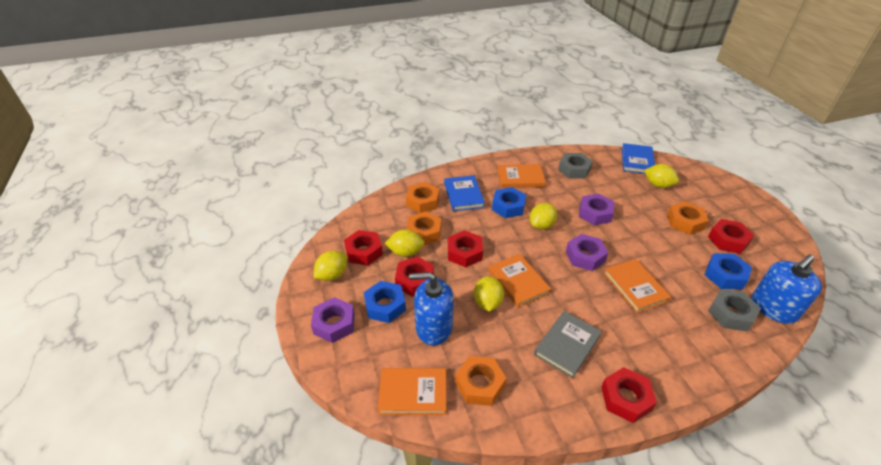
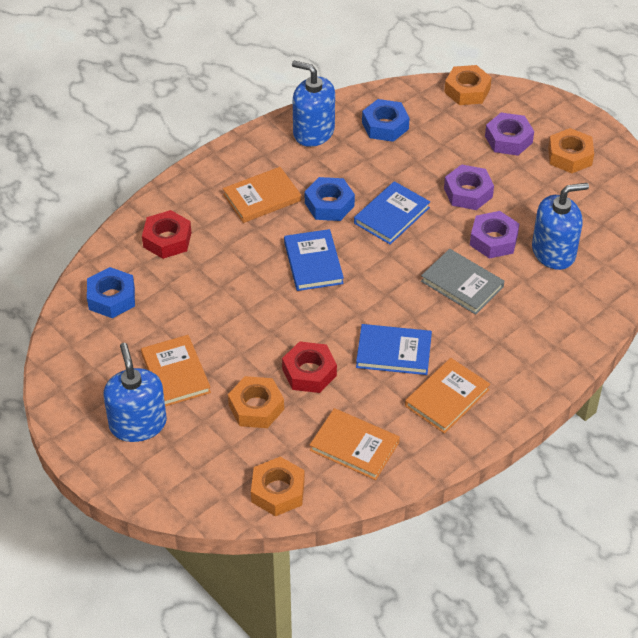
blue book: [444,175,485,211] [622,143,655,174] = 2 -> [284,229,344,291] [354,181,430,245] [356,324,432,375] = 3
blue soap dispenser: [409,272,454,346] [752,254,822,324] = 2 -> [103,343,167,442] [292,61,335,147] [532,183,589,270] = 3
grey nut: [558,153,593,179] [708,289,761,332] = 2 -> none = 0
red nut: [344,230,383,266] [395,257,434,297] [448,230,483,267] [601,367,657,423] [708,219,754,254] = 5 -> [142,210,191,259] [282,341,337,393] = 2
yellow lemon: [313,251,347,281] [385,229,424,257] [474,276,504,311] [530,203,557,230] [644,164,679,188] = 5 -> none = 0

